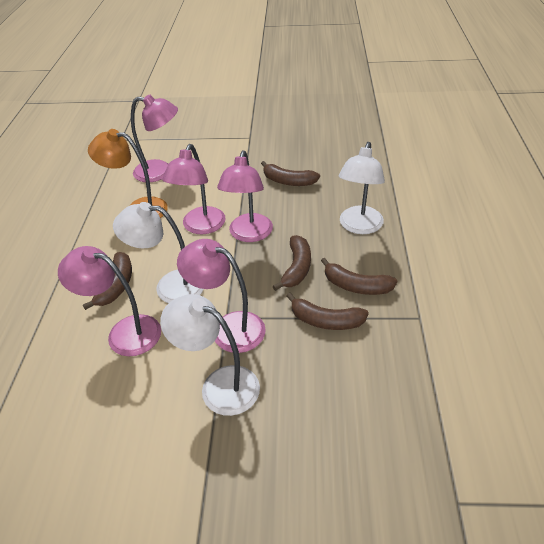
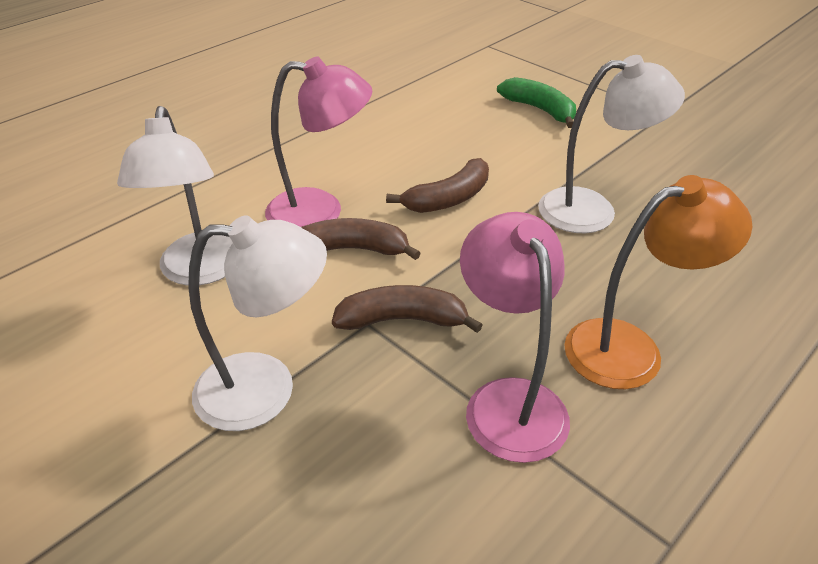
brown banana: [83,252,132,310] [261,161,320,186] [273,235,311,291] [286,293,369,330] [321,258,397,295] = 5 -> [301,218,421,260] [332,285,483,333] [386,158,489,213] = 3
green banana: none = 0 -> [497,77,576,128] = 1
pink lamp: [58,246,161,356] [131,95,178,182] [162,144,226,234] [177,239,266,353] [217,150,273,242] = 5 -> [265,56,373,227] [460,212,570,463] = 2

